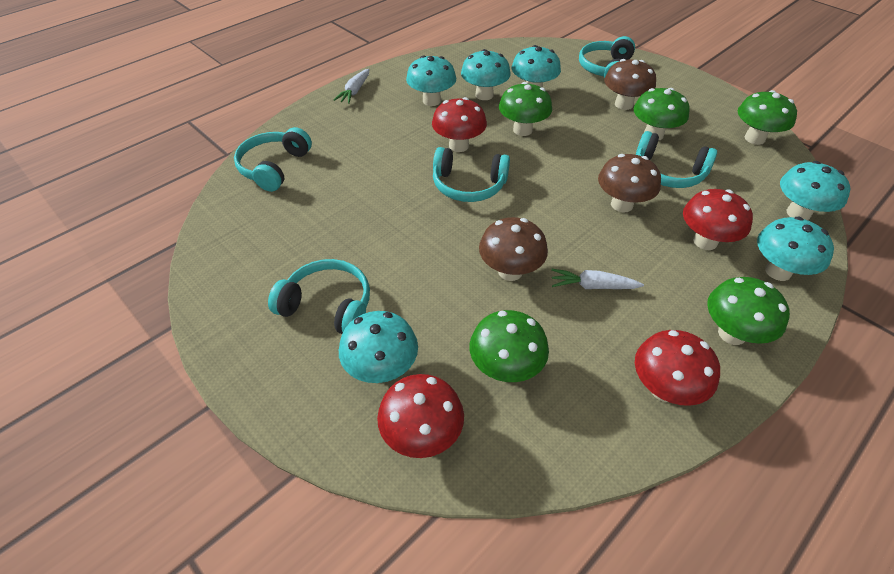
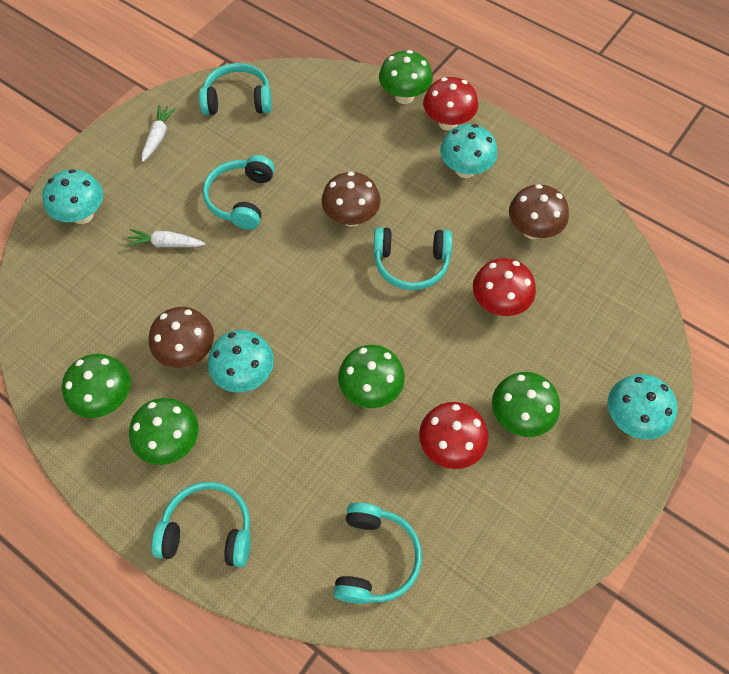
red mushroom: [377,374,464,458] [432,97,487,152] [635,330,720,406] [683,189,753,250] = 4 -> [419,402,488,469] [423,77,478,131] [473,258,536,316] = 3
turquoise mushroom: [339,311,418,383] [406,55,456,106] [461,49,511,100] [512,45,561,87] [757,217,834,281] [780,161,851,220] = 6 -> [42,169,103,224] [208,330,274,393] [440,124,497,178] [608,374,678,440] = 4

